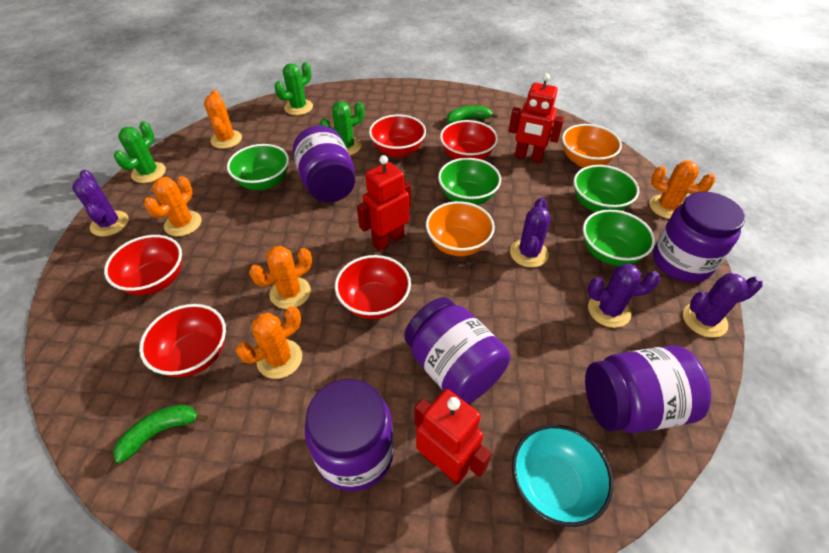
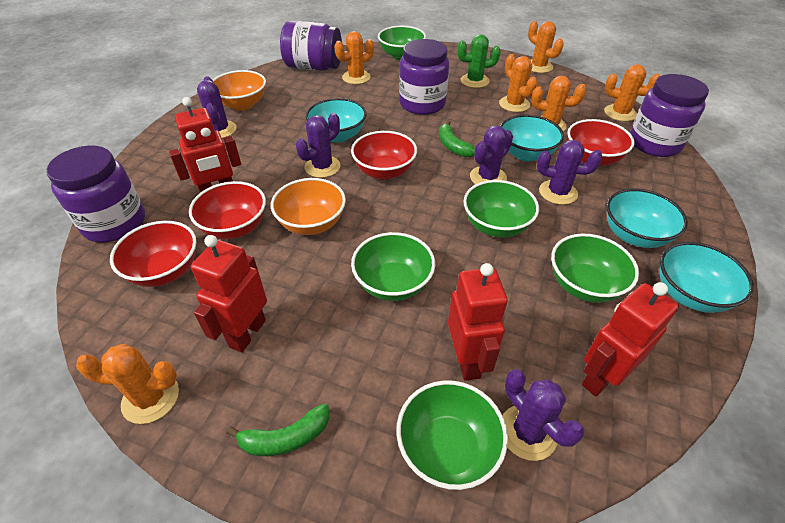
green bowl: [227,144,289,190] [438,158,501,205] [574,165,639,212] [583,210,655,266] = 4 -> [351,232,435,301] [378,26,426,60] [396,380,508,490] [463,180,539,238] [551,234,639,303] = 5
green cactus: [114,121,166,183] [274,62,313,115] [320,101,364,155] = 3 -> [457,34,501,88] = 1
orange cactus: [144,176,201,236] [204,90,242,149] [236,306,302,379] [249,246,312,309] [649,161,715,219] = 5 -> [76,344,179,424] [334,31,374,84] [499,54,538,112] [528,21,564,73] [531,76,586,131] [604,64,660,121] = 6
purple cactus: [72,170,129,236] [510,197,551,268] [587,263,660,328] [683,273,762,338] = 4 -> [197,76,237,138] [296,113,341,178] [470,125,513,184] [503,369,584,461] [537,140,602,205] = 5
purple jar: [293,126,355,202] [305,379,394,491] [404,297,510,404] [585,345,711,433] [653,192,745,283] = 5 -> [46,146,145,242] [280,21,342,71] [399,39,449,115] [630,74,709,157] = 4
red bowl: [104,235,182,295] [139,304,226,377] [335,255,411,319] [369,115,426,157] [440,120,498,160] = 5 -> [110,221,196,287] [189,181,266,239] [351,131,417,180] [567,119,634,166] = 4
red robot: [357,155,411,251] [415,389,492,485] [508,73,564,163] = 3 -> [169,97,241,193] [191,235,267,352] [448,263,508,381] [582,282,679,396] = 4
turquoise bowl: [512,424,613,527] = 1 -> [306,98,366,143] [500,115,564,161] [606,188,688,248] [660,242,754,313] = 4

